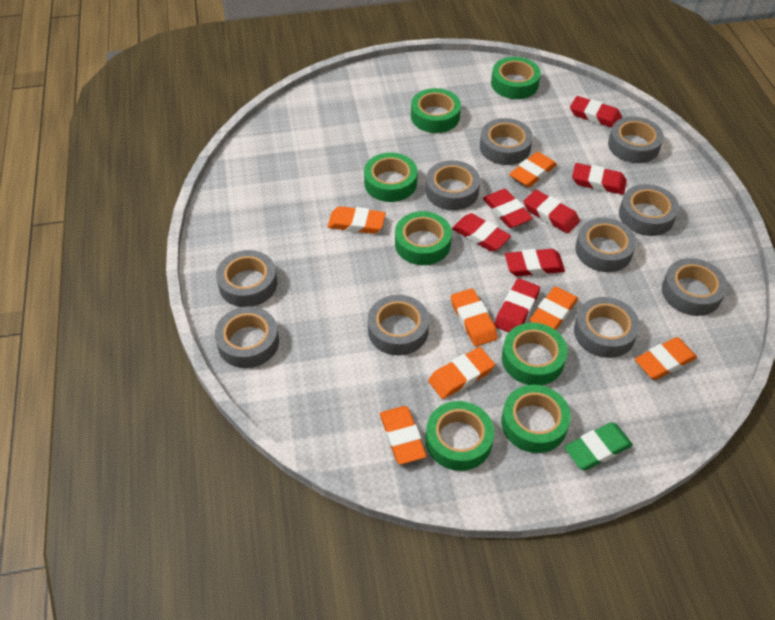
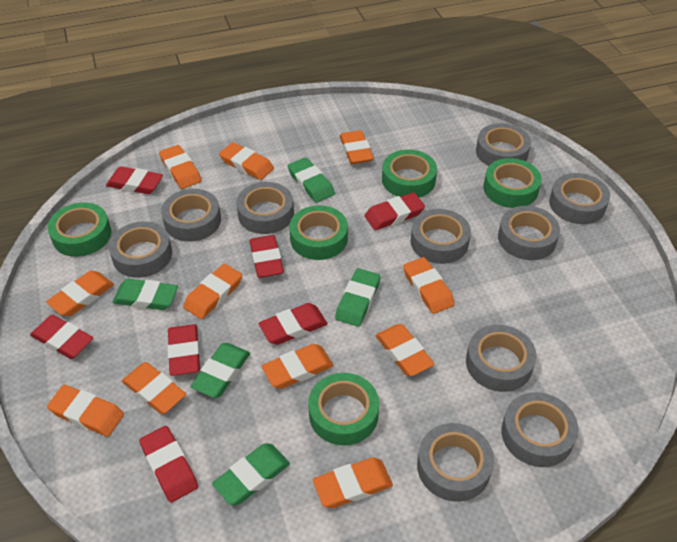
green eraser: [564,422,633,470] = 1 -> [112,279,178,310] [190,343,250,398] [212,444,290,505] [288,157,335,203] [335,268,381,327] = 5
green tape: [364,153,418,202] [395,211,452,265] [411,88,461,133] [426,401,494,471] [491,57,541,99] [501,385,571,453] [502,323,567,385] = 7 -> [47,202,111,257] [289,205,348,260] [308,373,379,445] [382,150,437,197] [483,158,542,208] = 5
orange eraser: [327,206,386,234] [380,406,426,464] [428,347,495,399] [451,288,498,346] [509,152,557,187] [530,286,578,330] [635,337,697,380] = 7 -> [46,271,114,316] [47,385,124,437] [122,362,186,414] [159,145,201,189] [183,264,242,319] [219,142,274,180] [262,344,334,389] [313,458,393,508] [340,130,374,164] [375,324,434,376] [403,257,455,314] = 11

